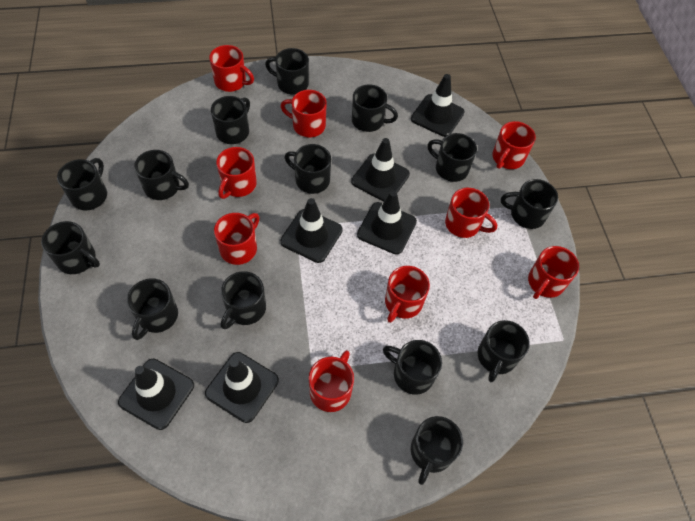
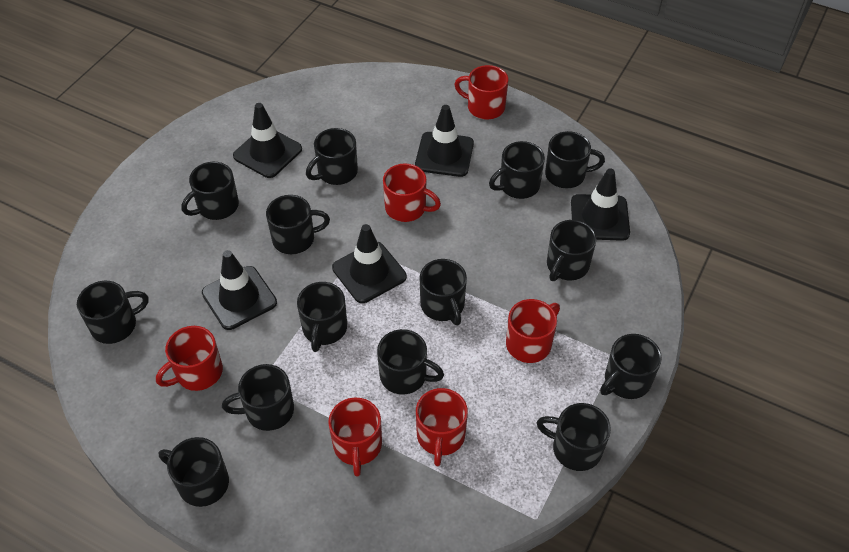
black traffic cone: [118,359,194,430] [205,352,279,423] [280,198,343,263] [351,138,410,202] [357,190,417,255] [411,74,465,137] = 6 -> [202,250,277,330] [233,103,302,178] [332,224,407,303] [415,105,474,177] [571,169,630,241] = 5
red mug: [209,45,254,92] [214,213,260,265] [216,147,257,199] [281,90,327,137] [309,350,354,412] [385,266,430,323] [445,188,497,238] [492,121,536,169] [528,246,579,299] = 9 -> [156,326,223,391] [328,398,382,477] [383,164,441,222] [416,388,468,466] [454,65,508,119] [506,299,560,363] = 6

